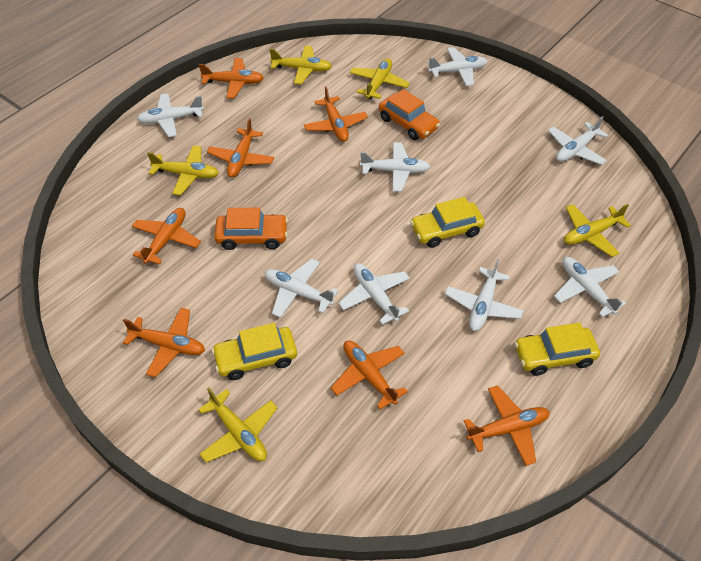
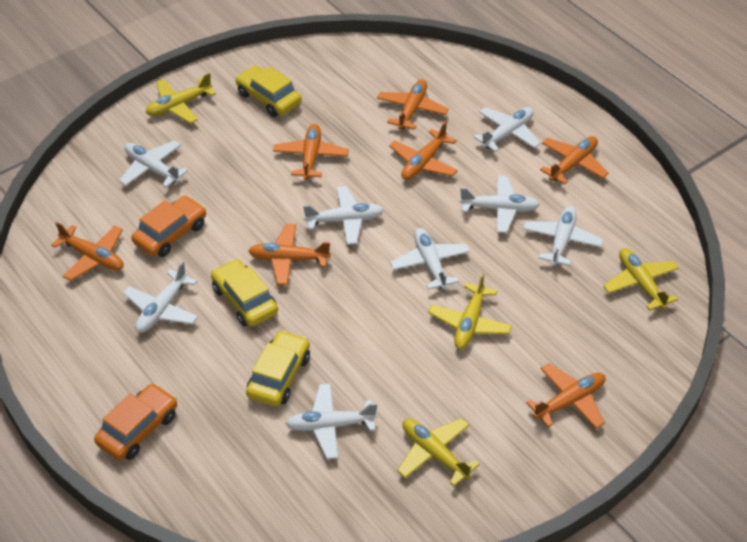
yellow plane: [147,145,219,195] [198,387,278,462] [269,45,332,85] [349,58,410,99] [564,204,631,257] = 5 -> [145,73,216,124] [397,418,480,486] [428,273,512,349] [603,248,679,311] = 4

